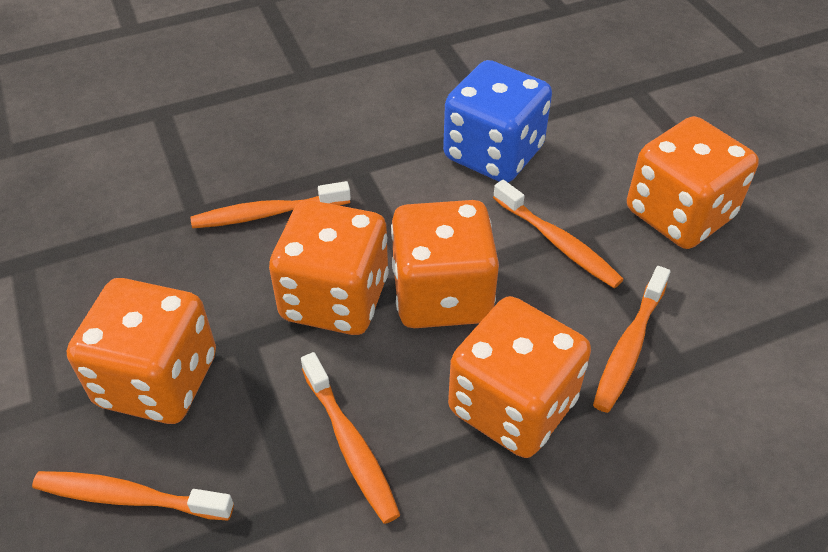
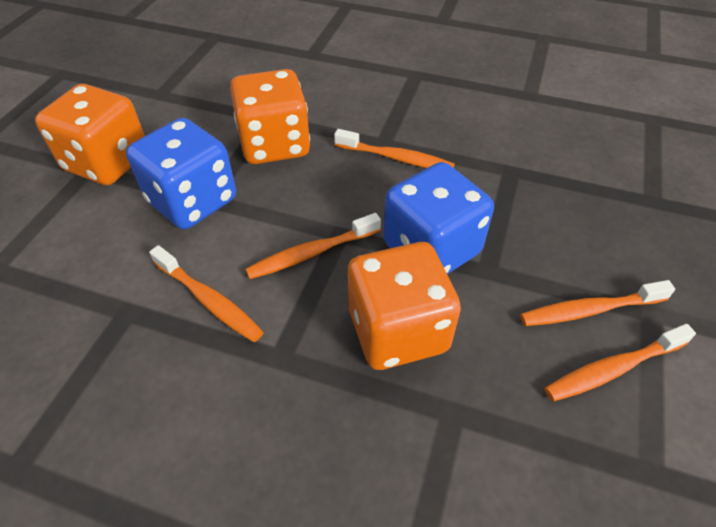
blue dice: [443,60,552,183] = 1 -> [126,118,236,229] [383,162,494,274] = 2
orange dice: [67,278,216,424] [269,200,389,335] [391,200,499,328] [448,296,591,458] [627,116,759,249] = 5 -> [35,84,145,185] [230,69,310,164] [348,242,461,370] = 3

